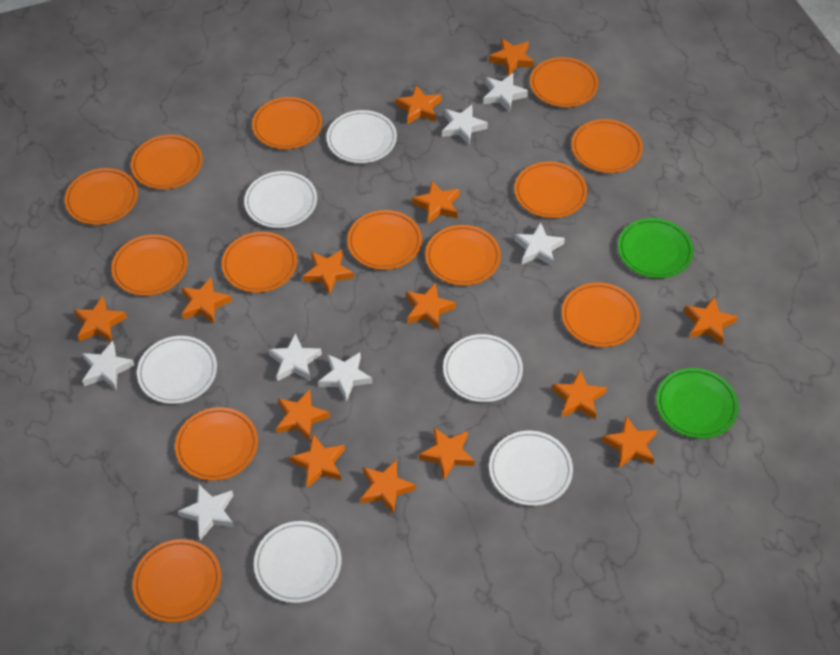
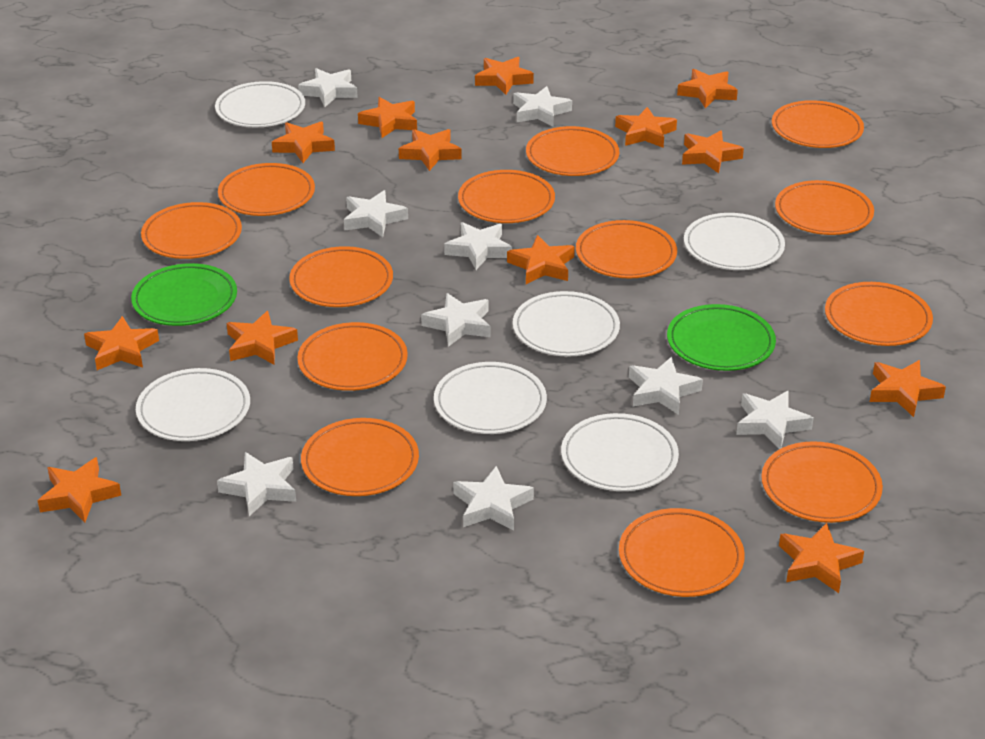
orange star: [74,296,127,342] [181,277,232,324] [276,389,330,441] [290,434,345,488] [302,250,354,295] [360,459,416,515] [395,85,441,124] [406,282,456,330] [412,181,460,223] [419,427,475,480] [489,38,534,76] [552,370,607,419] [602,416,657,468] [684,297,738,345] = 14 -> [38,457,121,522] [84,316,159,370] [227,311,298,365] [272,122,335,163] [358,97,417,138] [399,129,462,171] [475,57,534,95] [507,235,575,284] [615,107,677,148] [677,69,738,108] [682,130,744,173] [779,523,864,593] [870,360,946,417] = 13
white star: [82,341,135,390] [178,484,234,540] [268,333,322,381] [318,352,372,402] [442,105,488,145] [483,73,528,113] [514,222,565,266] = 7 -> [217,452,296,516] [298,68,358,107] [344,190,408,237] [421,293,490,347] [444,222,512,270] [453,466,534,531] [513,86,572,126] [629,357,703,415] [736,391,814,449] = 9

